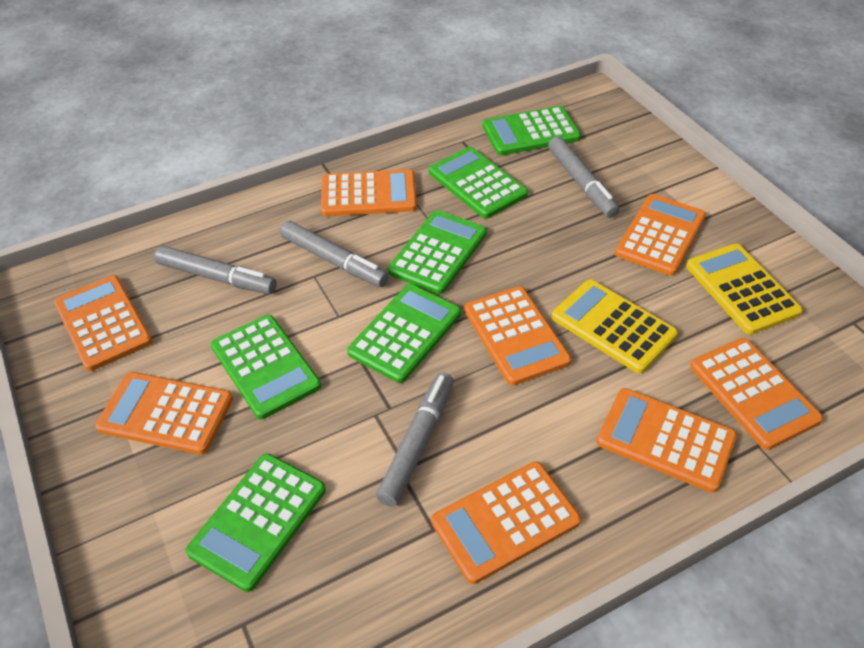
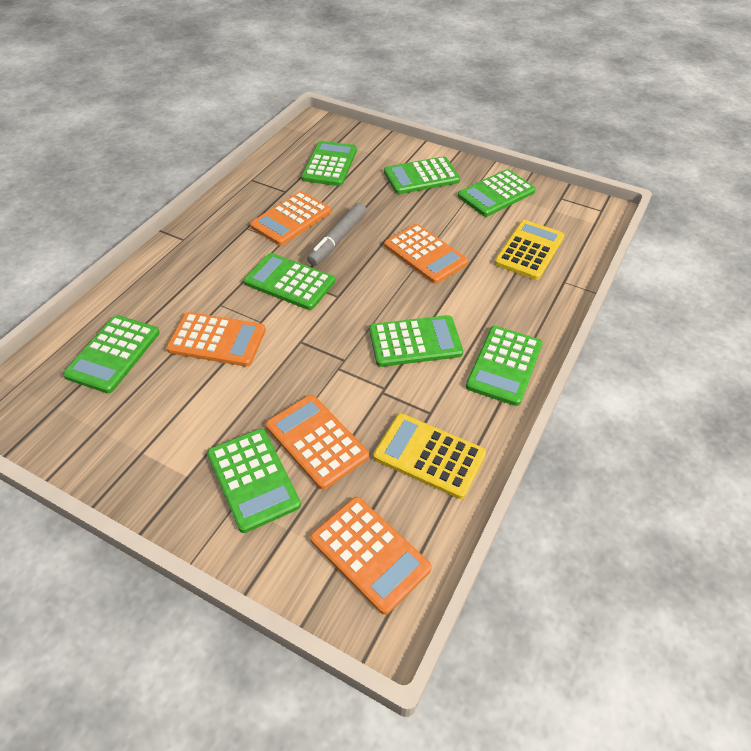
green calculator: [186,453,326,592] [211,315,321,419] [347,284,461,383] [388,210,487,294] [429,147,528,219] [483,106,581,155] = 6 -> [63,315,160,393] [207,429,301,533] [244,253,335,310] [302,141,357,186] [369,315,463,367] [384,156,460,194] [458,169,536,217] [466,326,543,406] = 8
grey marker: [154,246,277,294] [280,221,389,287] [376,372,454,507] [548,136,619,218] = 4 -> [307,203,366,266] = 1
orange calculator: [54,275,152,371] [95,372,233,455] [321,169,417,216] [431,461,581,584] [464,286,571,386] [597,388,737,493] [615,194,706,276] [690,338,823,450] = 8 -> [166,312,266,367] [250,191,331,246] [266,395,369,490] [310,497,432,615] [384,224,468,284] = 5

